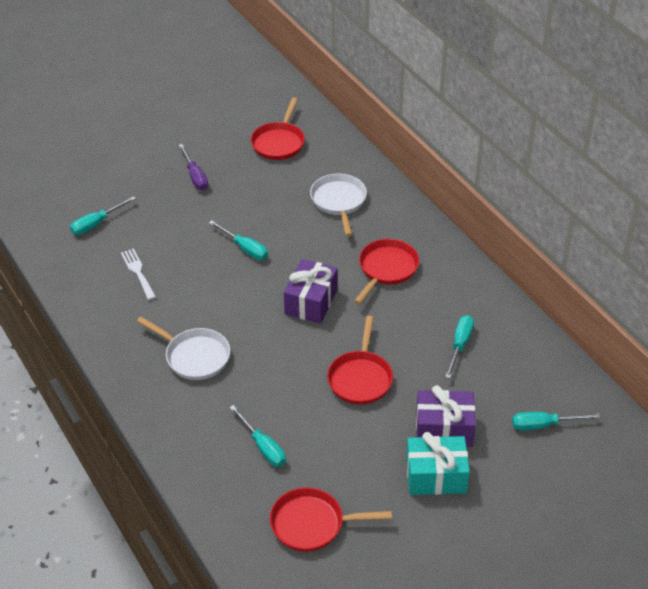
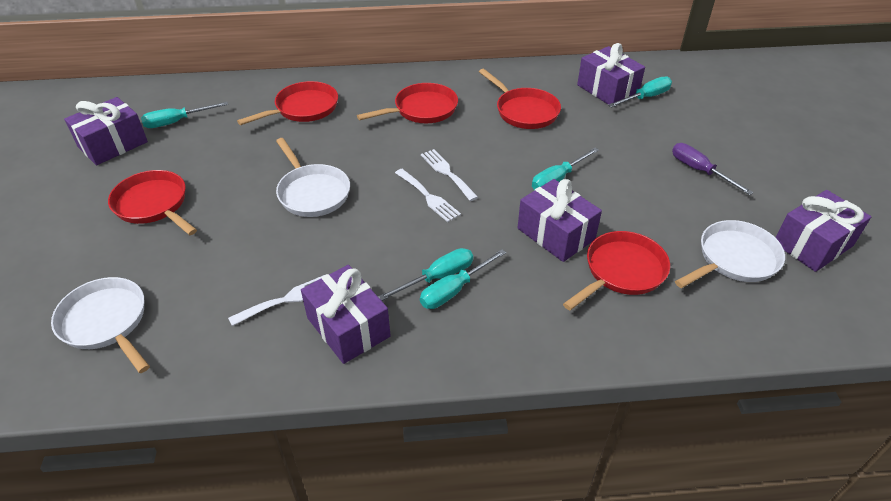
purple gift: [284,259,338,324] [416,385,476,447] = 2 -> [64,97,148,165] [301,265,391,364] [518,179,602,262] [577,43,645,105] [776,190,871,272] = 5
red pan: [251,98,305,160] [270,487,392,552] [327,316,393,405] [354,239,419,304] = 4 -> [108,170,197,235] [237,81,338,125] [357,83,458,123] [479,69,561,129] [563,231,670,310] = 5
turquoise gift: [406,432,470,495] = 1 -> none = 0
white fork: [121,249,156,300] = 1 -> [228,275,325,326] [395,169,461,222] [421,149,478,201] = 3
white pan: [137,317,230,380] [310,174,367,236] = 2 -> [51,277,150,373] [276,138,350,217] [675,220,785,288] = 3

